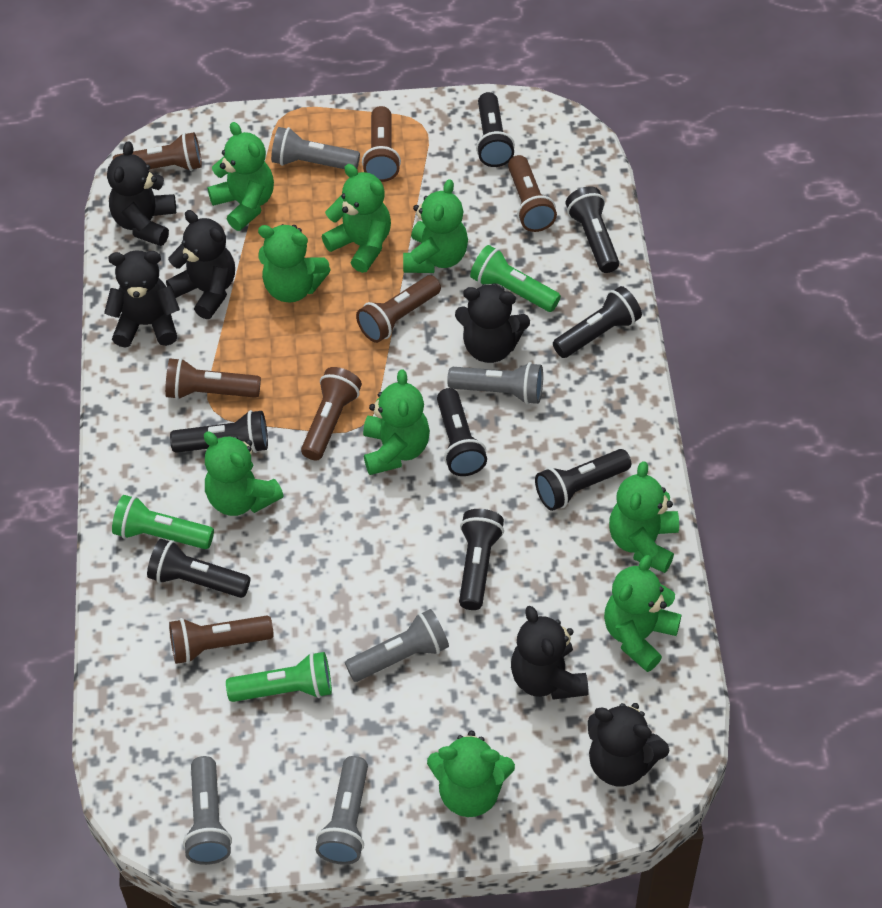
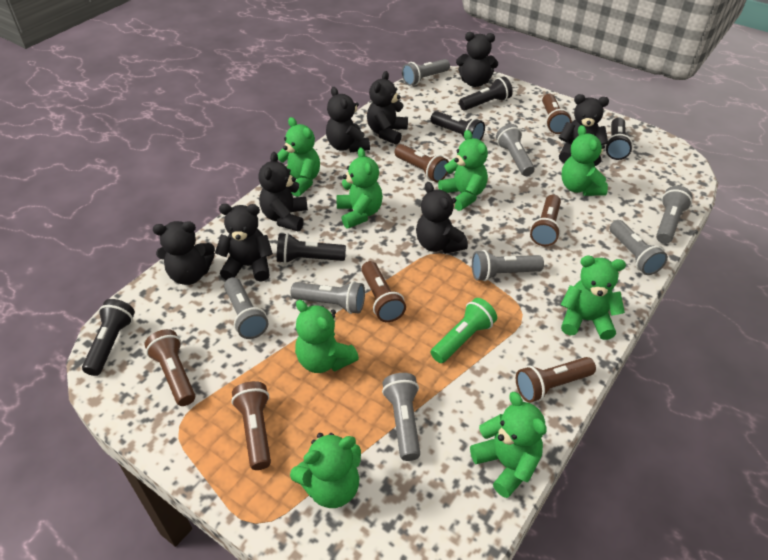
black flashlight: [147,539,250,598] [170,410,268,453] [437,388,487,476] [459,509,504,610] [476,92,515,167] [535,449,631,511] [553,286,642,358] [566,186,619,273] = 8 -> [82,299,135,376] [277,233,346,264] [431,111,485,140] [459,77,513,110] [605,117,633,160] = 5
black teddy bear: [104,250,180,348] [107,141,176,246] [166,210,235,319] [455,283,530,363] [511,606,588,700] [588,703,670,787] = 6 -> [153,221,215,285] [215,204,273,282] [258,152,308,231] [326,87,370,153] [367,71,408,145] [416,182,468,254] [456,32,498,87] [559,94,609,166] = 8
green flashlight: [112,495,214,549] [226,652,332,702] [470,245,561,312] = 3 -> [431,298,497,363] = 1
green teddy bear: [204,432,284,516] [208,122,274,231] [258,224,331,303] [322,164,391,273] [363,370,430,475] [403,179,468,273] [427,731,515,817] [604,555,681,672] [609,461,679,573] = 9 -> [277,117,320,197] [290,433,361,508] [295,300,359,373] [337,148,383,229] [438,130,488,211] [470,392,547,498] [561,256,626,340] [562,125,608,196] = 8
grey flashlight: [183,756,232,865] [271,127,360,169] [316,756,368,865] [345,609,449,682] [447,362,543,405] = 5 -> [224,277,268,339] [291,281,365,314] [382,373,420,461] [402,59,450,86] [472,250,544,281] [496,124,535,176] [610,220,668,275] [656,186,693,244] = 8

